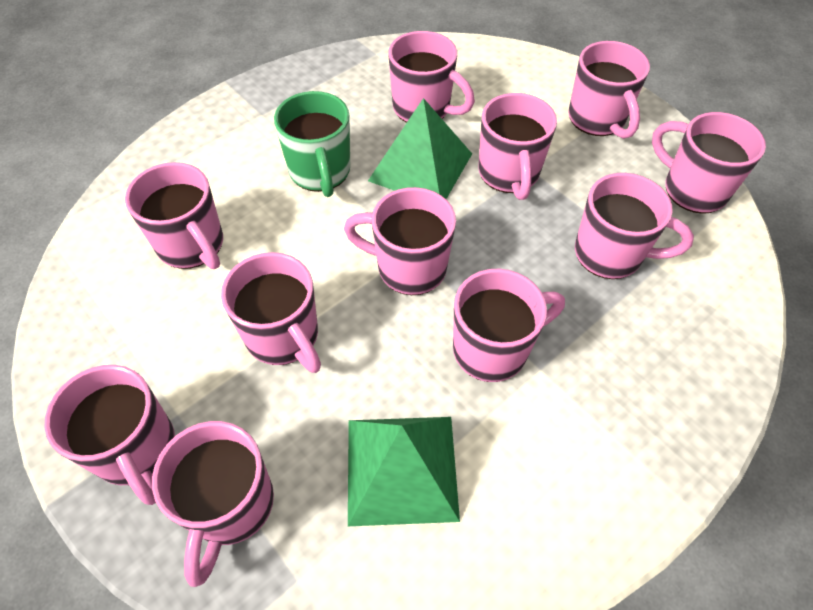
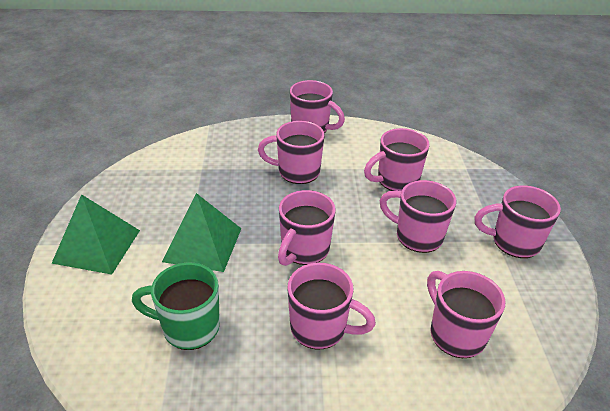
pink mug: [45,365,175,505] [125,162,223,269] [152,421,274,587] [221,252,321,373] [344,187,456,295] [388,31,475,123] [453,269,565,382] [478,93,557,200] [568,41,650,139] [575,173,694,279] [652,112,766,214] = 11 -> [258,121,325,184] [278,190,336,266] [287,263,376,349] [290,80,345,133] [364,128,430,191] [380,180,456,253] [427,271,505,358] [475,185,561,258] = 8

